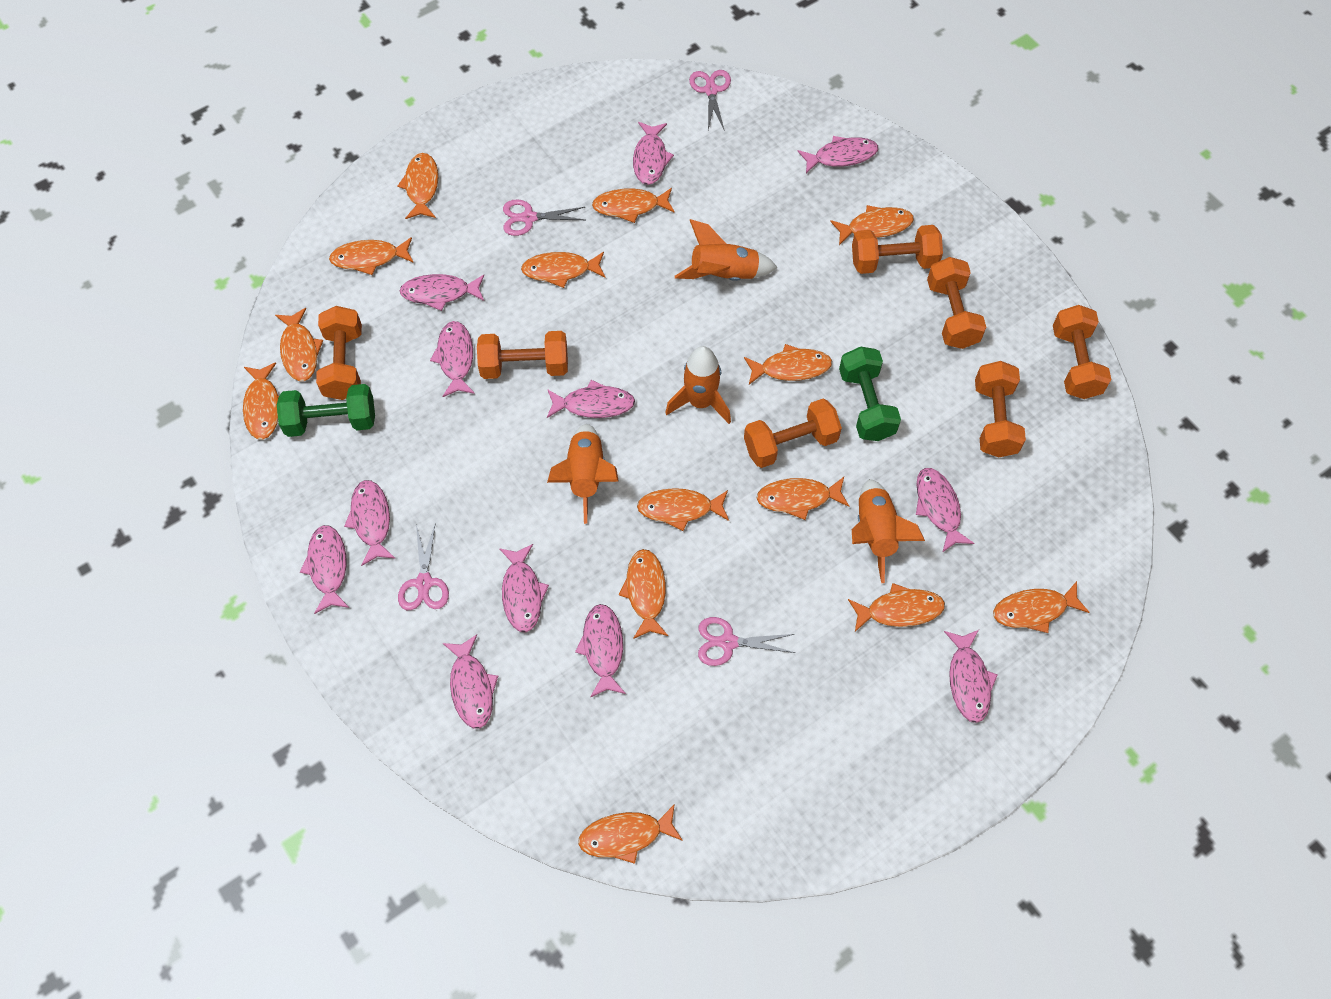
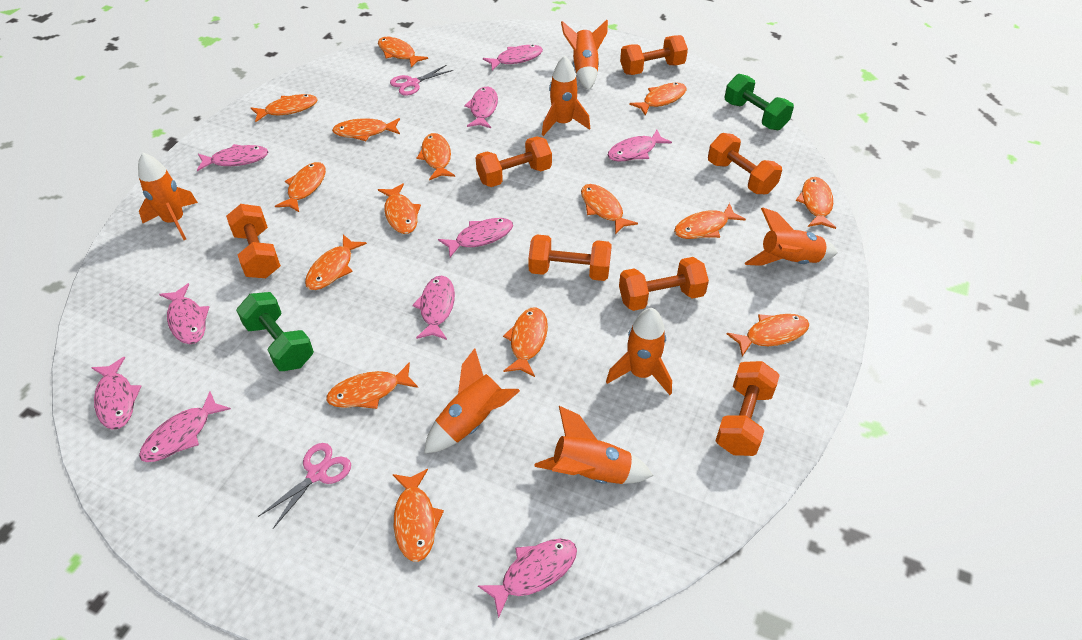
orange fish: [243,362,279,440] [275,308,323,381] [329,237,414,275] [397,153,438,219] [521,252,606,288] [578,804,683,864] [592,188,675,223] [619,549,668,639] [637,488,729,531] [744,344,832,384] [756,477,849,520] [830,205,914,245] [848,583,945,631] [993,581,1089,633] = 14 -> [251,94,318,122] [275,162,326,212] [305,235,367,290] [326,362,418,409] [332,118,400,141] [378,37,428,68] [378,183,421,234] [393,469,444,562] [417,133,455,180] [503,307,548,377] [581,184,638,234] [629,82,686,116] [674,203,746,239] [727,314,809,356] [796,177,836,229] = 15
orange rocket: [547,424,619,524] [665,346,731,424] [675,219,778,281] [852,479,925,583] = 4 -> [138,153,198,240] [424,348,520,453] [534,406,653,484] [542,56,590,136] [561,20,608,90] [606,308,672,395] [745,207,837,266] = 7
pink fish: [300,525,349,614] [344,480,396,566] [399,274,484,311] [430,321,475,397] [443,635,498,729] [499,544,549,632] [547,380,635,418] [575,604,626,698] [633,122,674,185] [797,136,878,173] [916,468,974,553] [944,630,997,723] = 12 -> [91,357,142,430] [139,391,231,462] [159,283,209,344] [197,144,269,171] [412,276,455,340] [438,218,513,257] [464,86,498,128] [478,539,577,618] [483,45,543,71] [608,130,672,161] = 10
pink scissors: [398,522,449,610] [503,199,585,236] [689,70,731,131] [698,617,795,666] = 4 -> [258,443,351,528] [390,65,453,96] = 2

